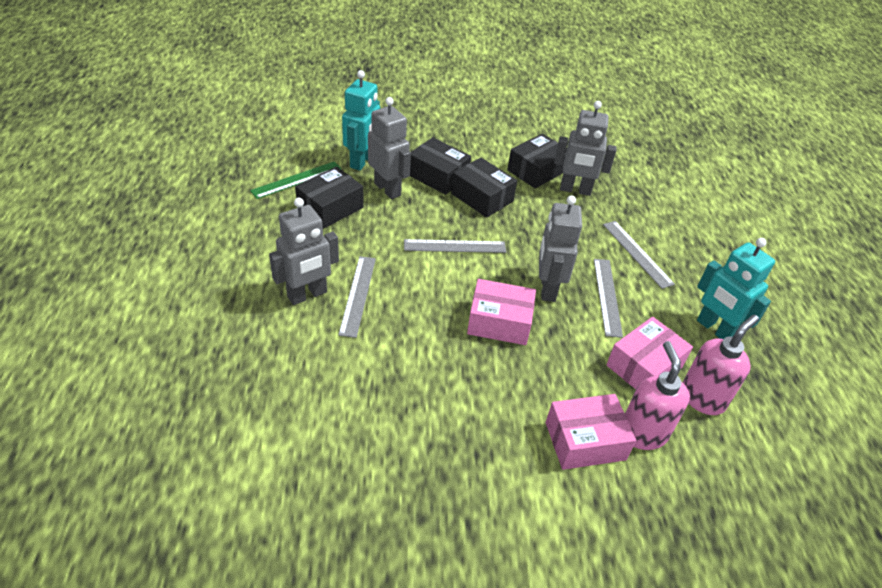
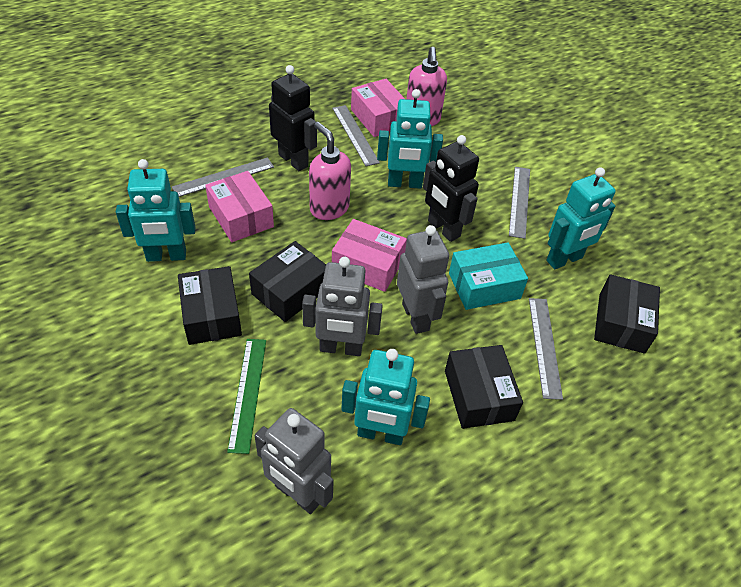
black robot: none = 0 -> [269,65,317,171] [423,135,479,242] = 2
grey robot: [269,198,339,305] [368,97,411,199] [539,195,582,302] [554,101,617,196] = 4 -> [254,408,334,514] [302,257,383,356] [397,225,449,334] = 3
turquoise box: none = 0 -> [449,243,528,310] = 1
turquoise robot: [342,70,380,171] [697,238,775,339] = 2 -> [116,159,195,262] [341,349,430,445] [377,89,443,189] [546,167,616,269] = 4

